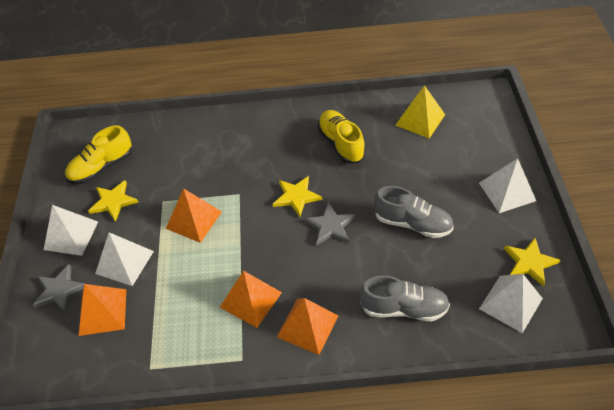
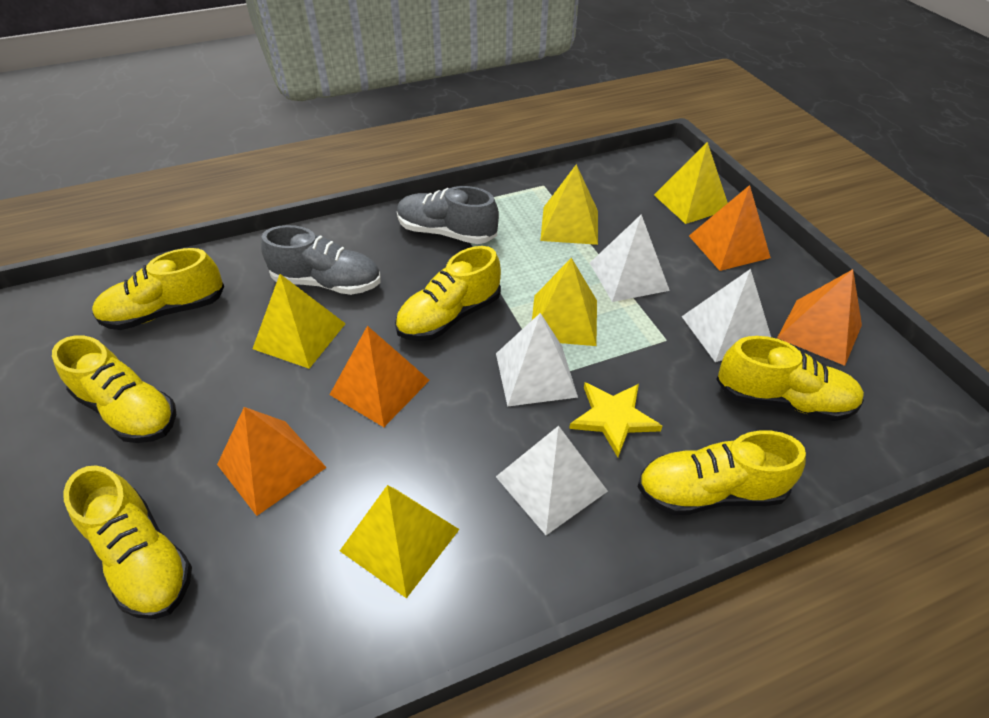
grey star: [33,264,85,313] [304,202,355,245] = 2 -> none = 0
yellow pyramid: [395,85,445,138] = 1 -> [252,274,346,369] [340,485,460,598] [532,258,597,346] [540,164,598,245] [654,142,728,224] = 5
yellow shoe: [65,125,132,184] [318,110,365,164] = 2 -> [52,335,176,443] [63,465,192,619] [92,248,224,330] [395,246,501,341] [637,430,806,515] [716,336,864,421] = 6
yellow star: [88,180,138,222] [273,176,322,217] [504,238,560,286] = 3 -> [569,382,662,457] = 1

